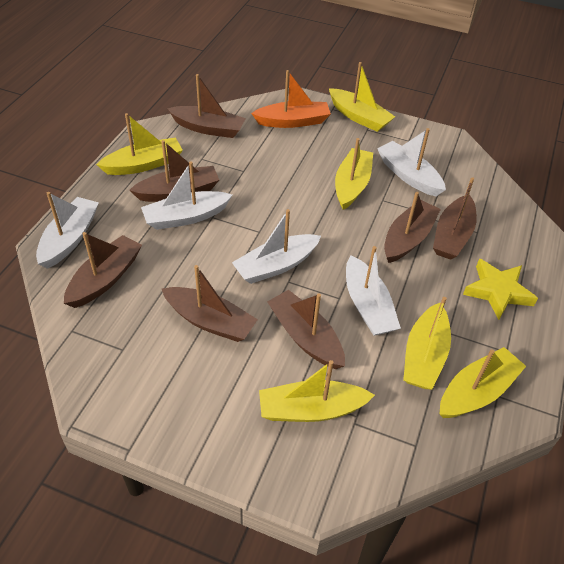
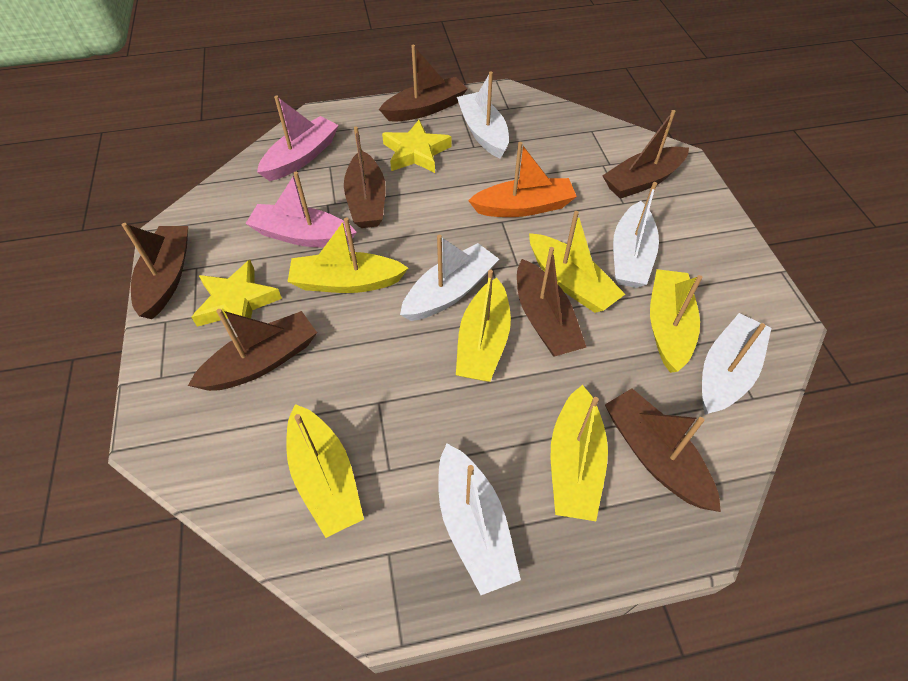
pink boat: none = 0 -> [246,172,357,247] [257,95,339,181] = 2
yellow star: [463,259,538,320] = 1 -> [192,260,282,327] [382,120,452,173] = 2

